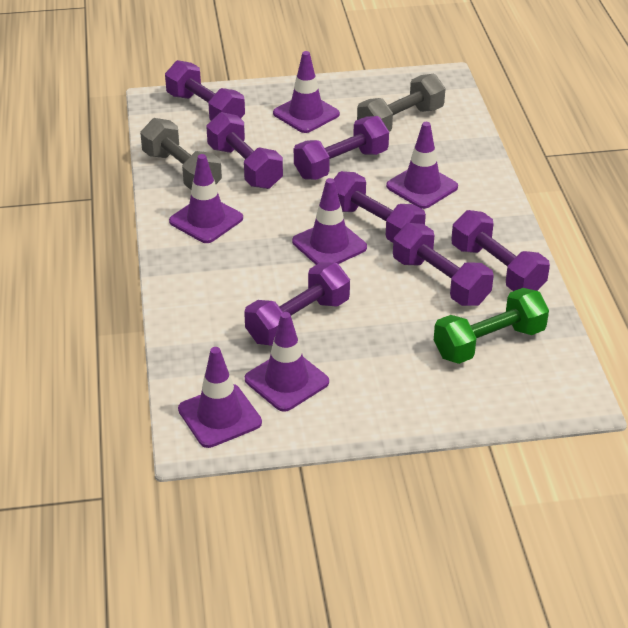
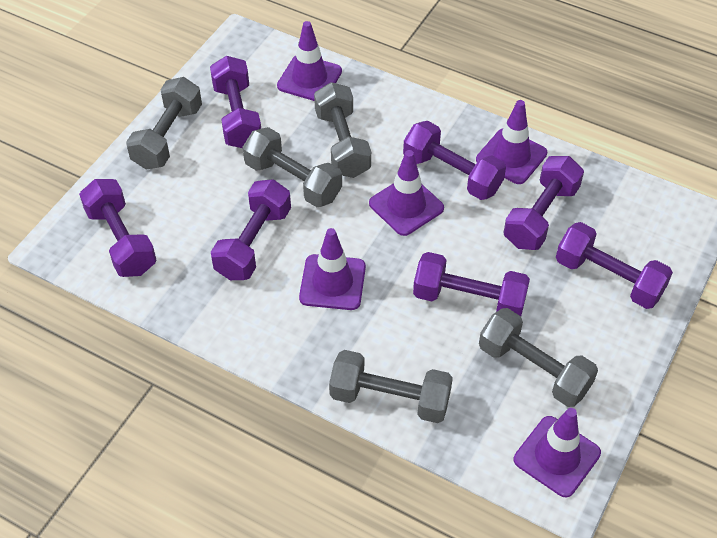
green dumbbell: [434,288,549,364] = 1 -> none = 0
grey dumbbell: [140,118,222,190] [357,74,446,132] = 2 -> [126,77,202,169] [243,127,342,207] [314,82,371,178] [329,350,453,423] [479,308,598,407] = 5
purple traffic cone: [169,154,243,243] [178,347,262,448] [245,312,329,412] [273,51,340,133] [292,178,367,265] [386,122,458,209] = 6 -> [277,21,342,101] [299,228,366,310] [369,150,444,236] [476,100,547,184] [514,408,601,497] = 5

